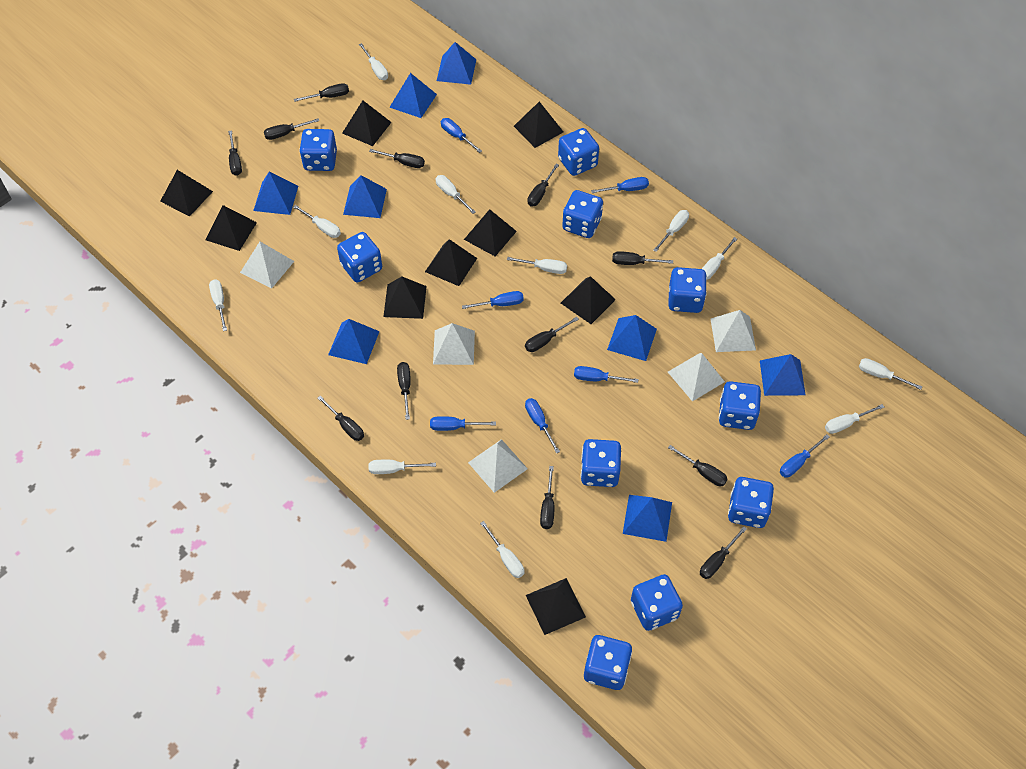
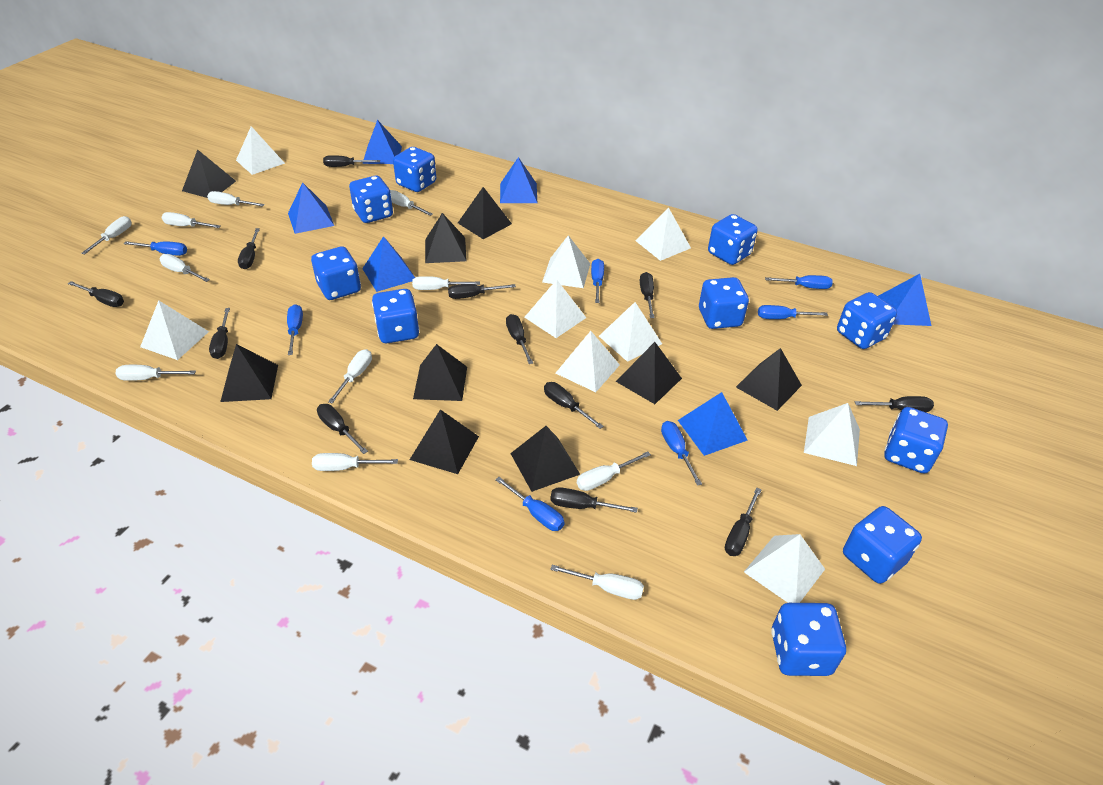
blue pyramid: [253,172,298,215] [328,319,380,364] [343,175,387,218] [390,73,437,118] [437,42,477,85] [607,315,657,361] [623,495,672,542] [760,354,806,396] = 8 -> [288,182,334,234] [362,236,415,292] [363,120,402,164] [500,157,537,203] [678,392,747,456] [878,274,931,326] = 6
white pyramid: [240,242,294,289] [433,323,475,365] [468,439,528,493] [668,353,725,402] [711,310,756,352] = 5 -> [140,300,209,360] [236,126,285,175] [524,280,586,338] [542,235,590,288] [556,331,620,392] [599,302,662,362] [636,208,691,261] [744,534,825,603] [804,403,860,466] = 9

